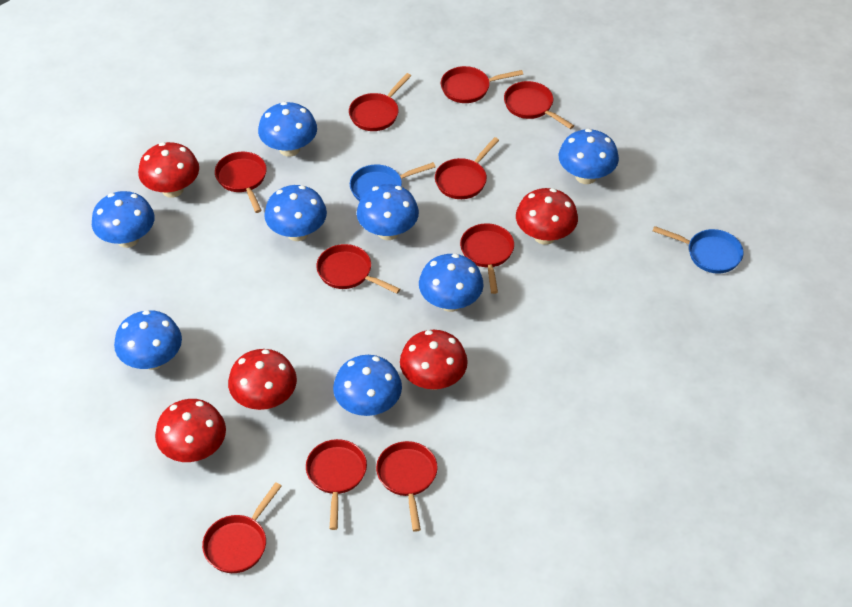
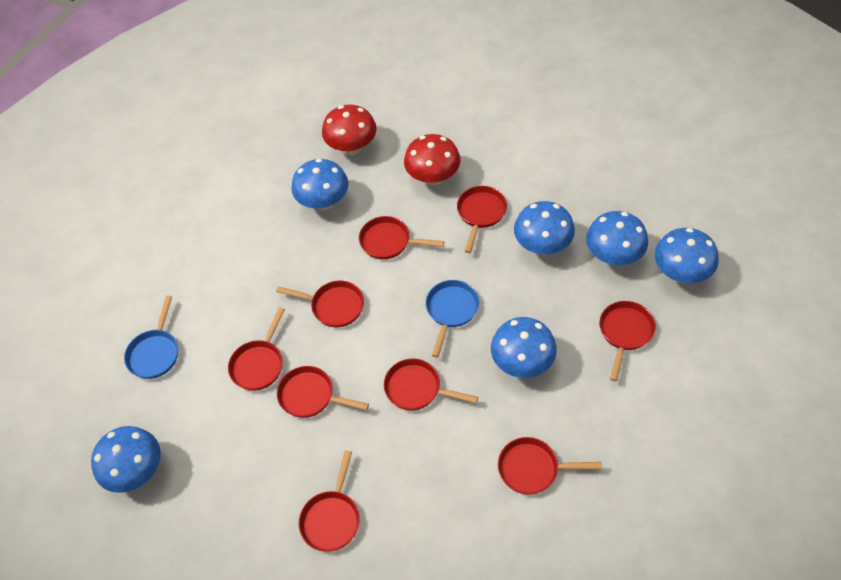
blue mushroom: [92,191,154,248] [114,310,182,370] [258,102,317,157] [264,185,327,241] [333,355,402,416] [357,184,419,240] [419,254,484,312] [559,129,619,184] = 8 -> [91,426,161,493] [292,159,348,210] [491,317,557,378] [514,201,575,255] [586,211,648,265] [654,228,719,283] = 6
red mushroom: [138,142,199,198] [155,399,226,462] [228,349,297,410] [400,330,468,390] [516,188,578,245] = 5 -> [322,105,377,155] [404,134,460,186] = 2
red pan: [202,482,282,573] [215,152,267,213] [306,439,367,530] [316,244,400,294] [349,73,411,131] [376,441,438,532] [435,137,499,199] [441,66,523,103] [460,223,514,294] [504,81,574,129] = 10 -> [228,307,285,391] [276,281,364,327] [277,366,369,418] [299,450,360,552] [359,216,444,260] [384,359,478,410] [457,186,507,253] [498,437,602,495] [599,301,656,381] = 9

